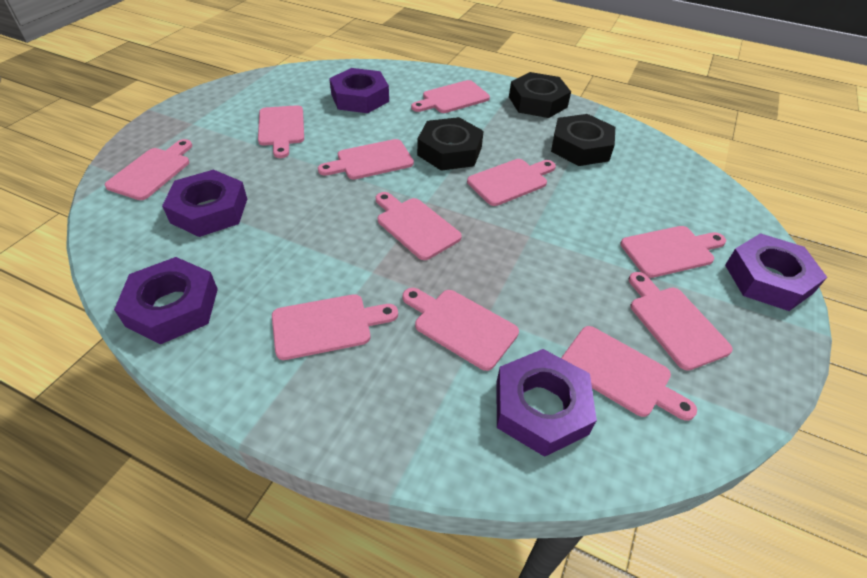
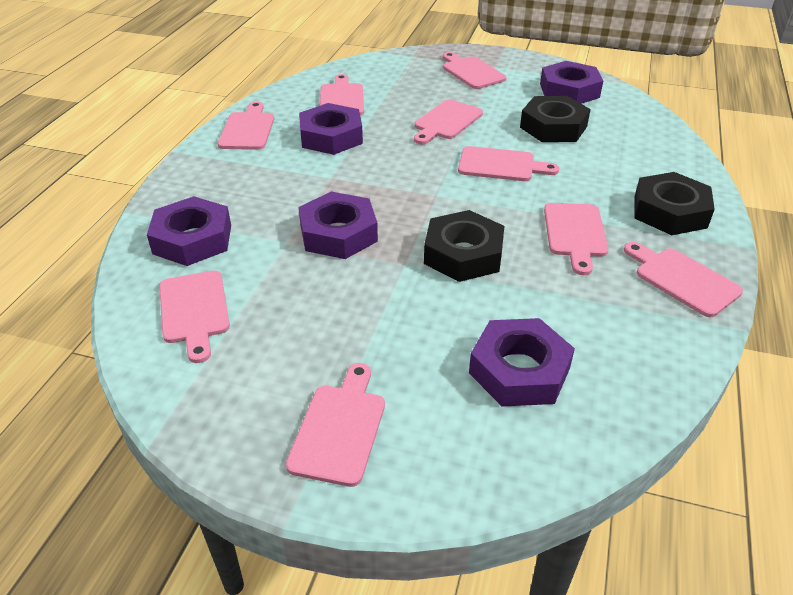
pink cutting board: [105,139,192,200] [258,105,304,158] [272,294,398,360] [318,139,414,180] [376,192,462,260] [403,288,519,371] [411,80,490,113] [467,159,556,206] [561,326,697,421] [620,226,726,278] [629,272,733,371] = 11 -> [159,271,230,363] [218,101,274,150] [286,363,385,487] [320,74,364,116] [414,99,483,144] [443,52,506,89] [458,146,559,181] [544,203,608,275] [624,242,743,317] = 9

